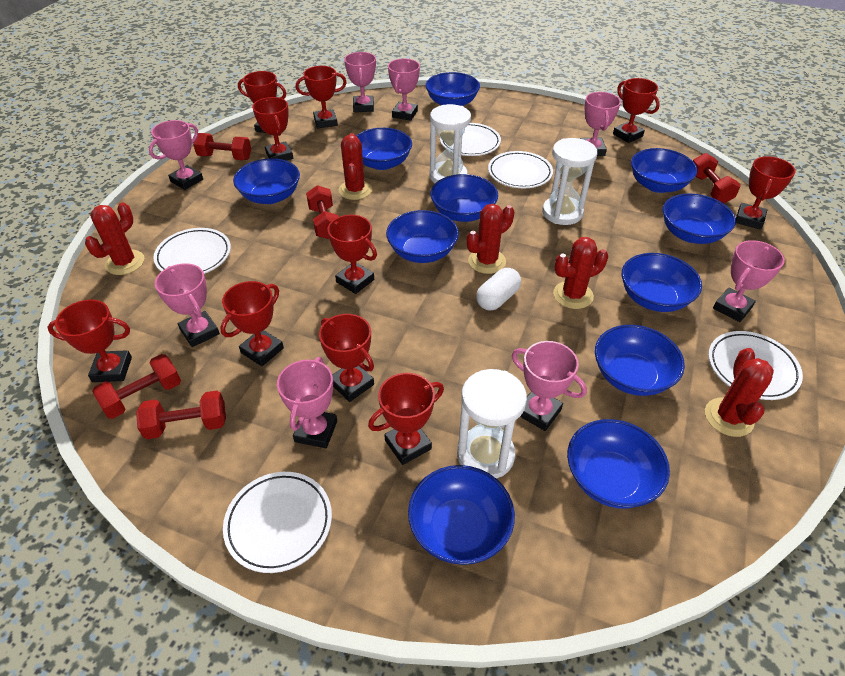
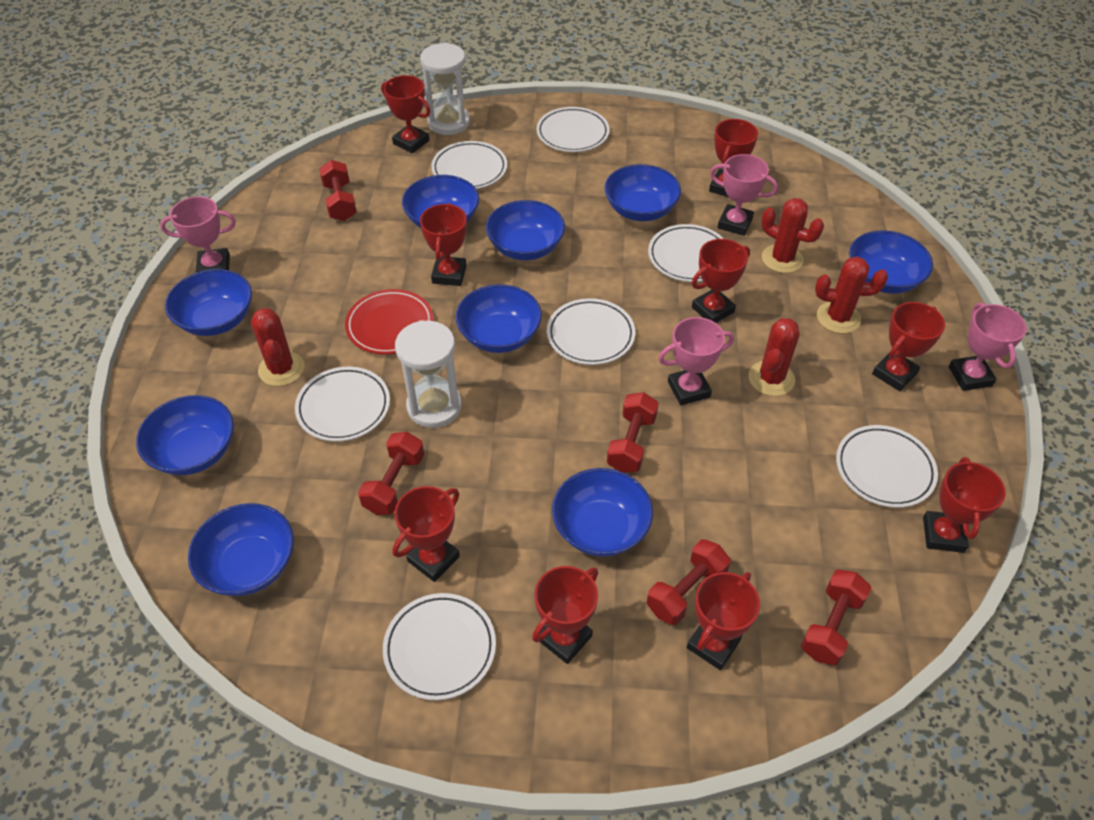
blue bowl: [233,158,300,204] [356,128,412,170] [386,210,459,263] [408,465,515,565] [426,72,480,106] [430,174,498,222] [567,419,670,508] [595,325,685,396] [622,253,702,312] [631,148,697,193] [663,194,736,244] = 11 -> [136,395,234,475] [165,269,252,336] [188,503,294,596] [402,175,479,228] [455,285,542,353] [486,200,565,260] [552,468,653,557] [604,164,681,221] [849,230,933,294] = 9
pink trophy: [149,120,203,190] [155,263,220,347] [277,357,337,448] [344,52,376,112] [388,59,420,121] [512,341,587,431] [580,92,621,156] [713,240,785,322] = 8 -> [160,196,236,273] [658,317,734,405] [710,154,778,236] [949,303,1027,391] = 4
red cactus: [85,203,144,275] [339,133,372,200] [467,204,514,274] [553,237,608,309] [705,348,774,437] = 5 -> [251,308,304,386] [748,318,799,396] [761,198,824,273] [815,256,888,333] = 4
red plate: none = 0 -> [345,289,434,355] = 1
red trophy: [47,299,132,382] [220,281,284,366] [238,71,286,133] [252,97,293,160] [296,66,347,128] [319,314,374,402] [326,215,377,294] [368,373,444,465] [613,78,660,143] [736,156,796,230] = 10 -> [381,75,430,153] [393,486,460,582] [420,203,467,286] [532,566,598,664] [687,572,760,670] [692,239,750,323] [709,119,758,197] [872,302,945,391] [923,457,1006,553] = 9
white capsule: [476,268,521,311] = 1 -> none = 0
white hourglass: [430,104,471,183] [457,369,527,479] [542,138,597,225] = 3 -> [395,320,462,428] [420,43,470,135] = 2
white plate: [153,228,231,274] [223,472,332,573] [440,123,501,156] [488,151,553,188] [708,331,803,400] = 5 -> [295,367,390,442] [383,593,496,700] [431,141,507,189] [536,107,610,152] [547,298,635,365] [648,224,724,282] [836,425,938,508] = 7

